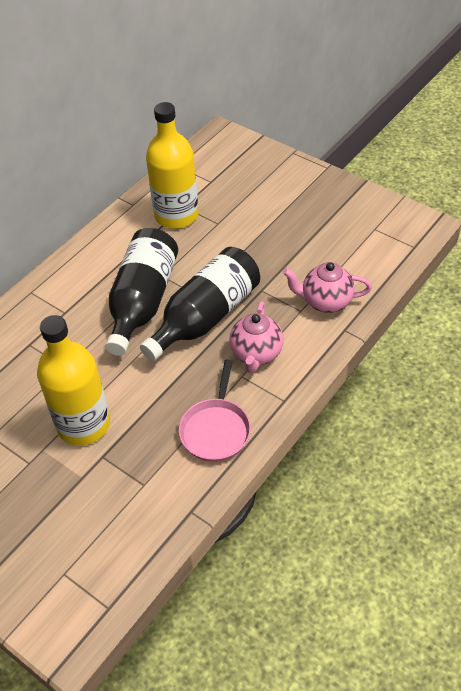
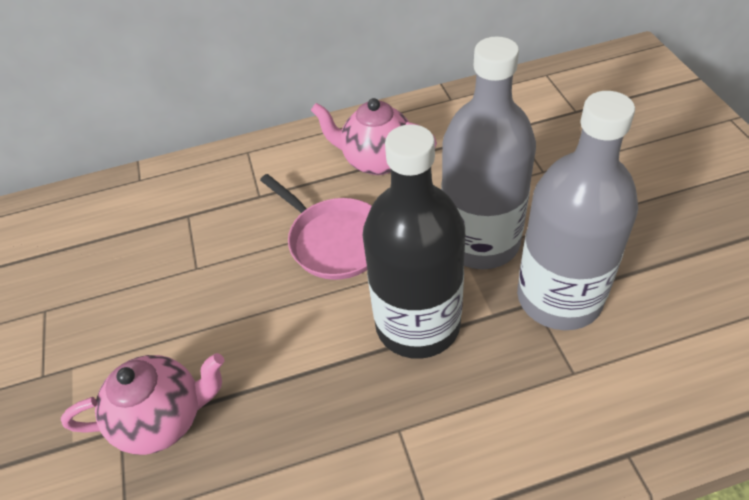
black bottle: [105,228,178,356] [140,247,260,361] = 2 -> [363,124,465,359] = 1
grey bottle: none = 0 -> [441,37,536,269] [517,91,638,330] = 2
yellow bottle: [37,315,110,446] [146,102,199,229] = 2 -> none = 0

